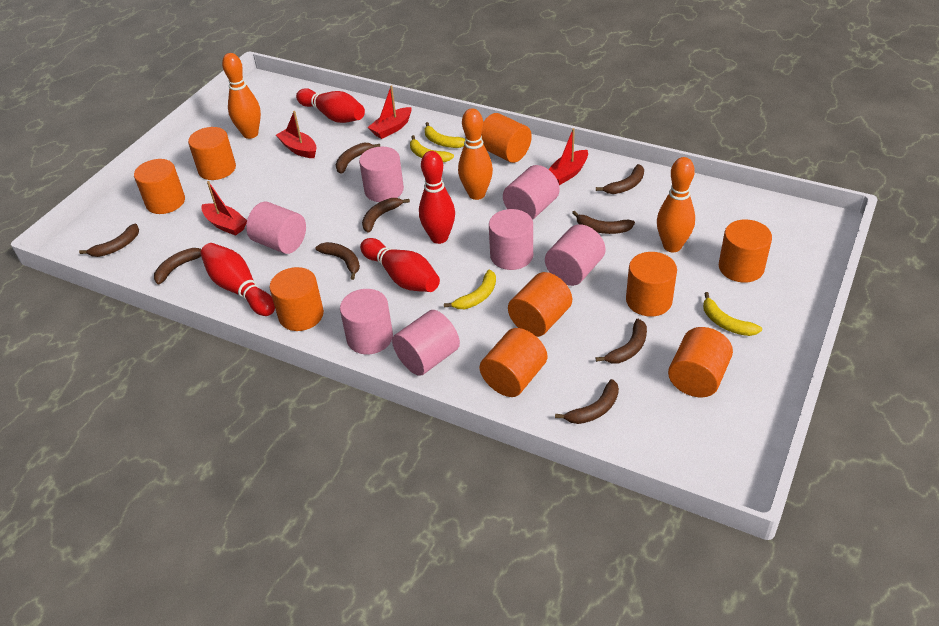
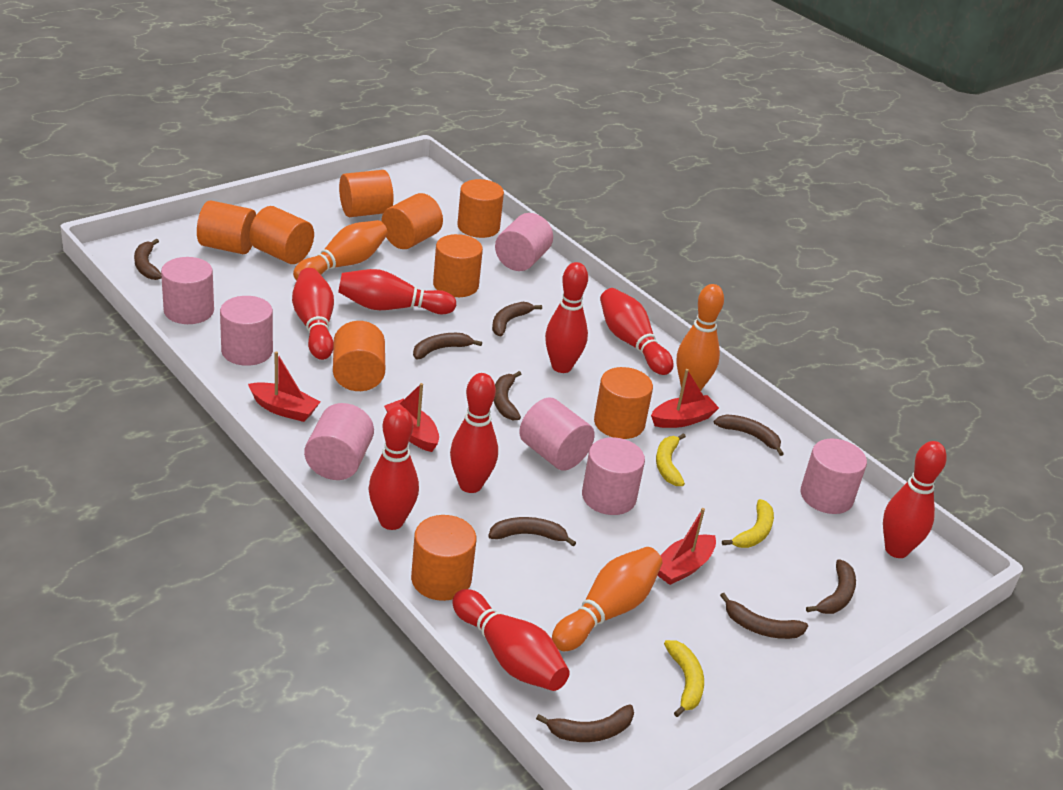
red bowling pin: [200,243,275,316] [296,88,365,123] [360,238,440,292] [419,151,455,244] = 4 -> [292,268,334,360] [338,269,457,314] [369,406,419,530] [450,373,498,493] [452,589,570,691] [545,262,588,373] [600,288,673,375] [883,441,947,558] = 8
yellow banana: [410,135,454,162] [425,122,465,148] [444,270,496,309] [703,292,762,336] = 4 -> [656,433,686,486] [664,640,704,717] [722,499,774,548] = 3

